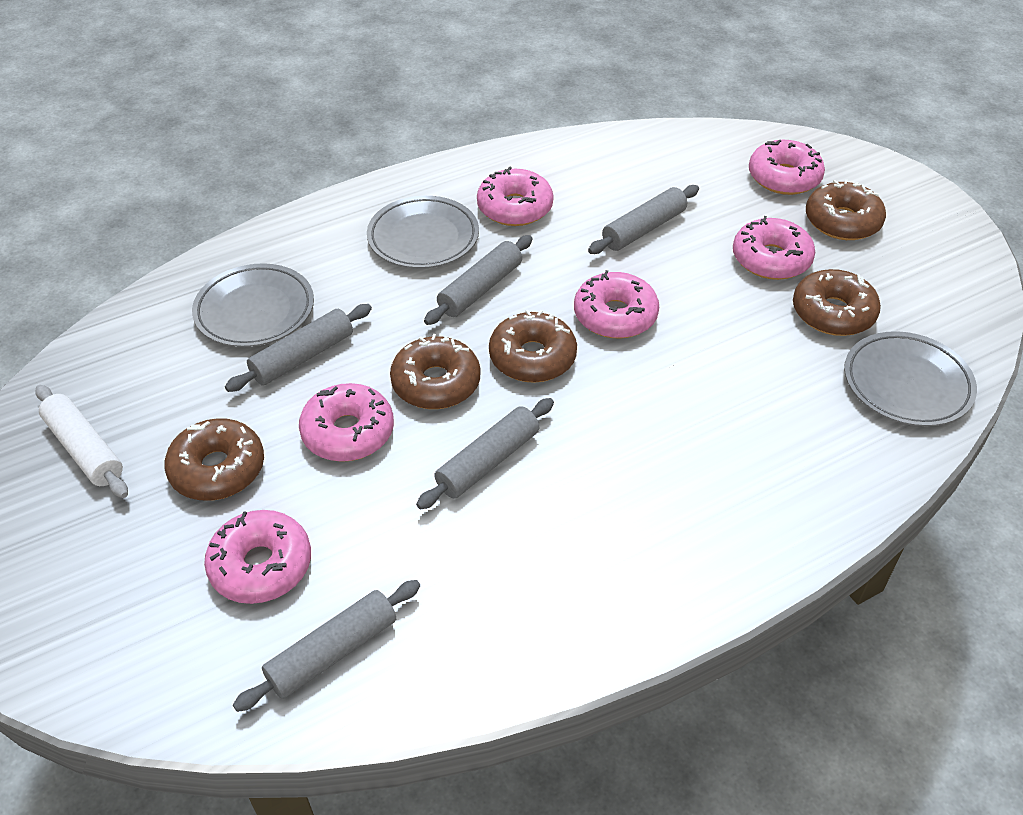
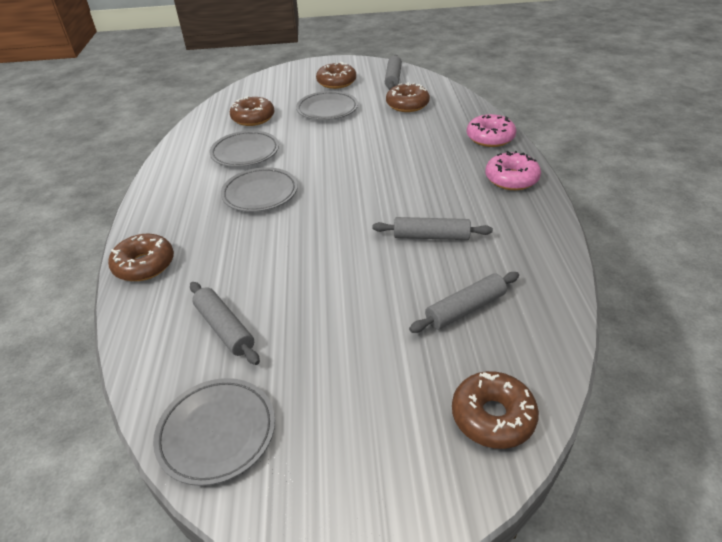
grey plate: [192,263,314,347] [367,196,479,269] [844,331,977,427] = 3 -> [153,378,275,486] [210,131,279,167] [221,167,298,212] [296,91,358,120] = 4
grey rolling pin: [225,304,372,392] [233,580,420,712] [416,398,554,510] [424,235,532,325] [588,185,699,254] = 5 -> [190,282,260,365] [373,217,493,240] [385,55,402,90] [409,272,519,333] = 4
pink donut: [204,510,311,604] [299,383,394,462] [477,166,554,226] [574,270,659,338] [733,216,815,280] [749,140,825,195] = 6 -> [467,114,516,147] [485,151,541,190] = 2
white rolling pin: [35,385,128,498] = 1 -> none = 0

